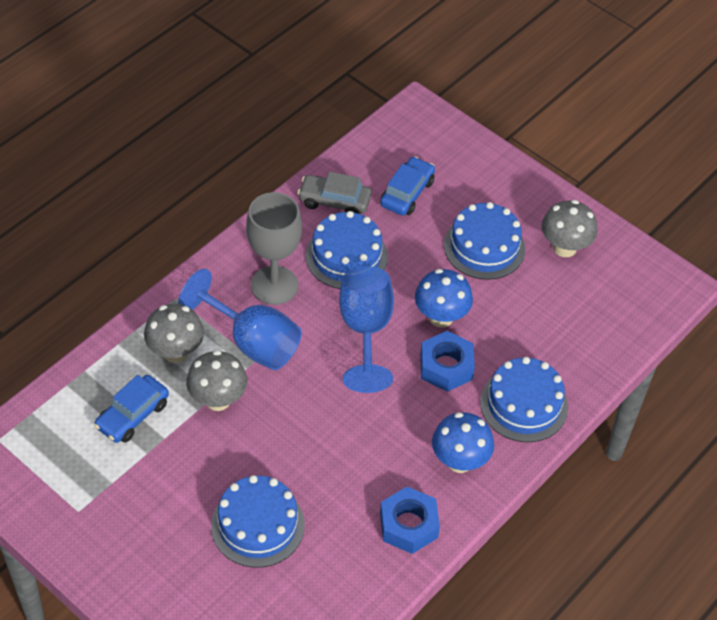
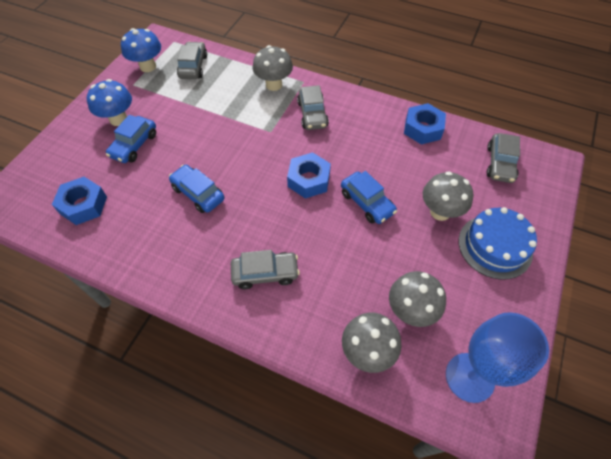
blue cake: [211,475,305,568] [305,211,388,289] [444,202,525,280] [480,357,568,442] = 4 -> [459,207,537,280] = 1
blue car: [94,375,169,443] [380,156,435,216] = 2 -> [106,115,156,163] [169,165,225,213] [341,171,397,224] = 3
blue goblet: [178,269,302,370] [339,266,394,393] = 2 -> [446,312,549,403] = 1
blue nut: [380,487,440,554] [420,331,475,392] = 2 -> [52,177,107,225] [287,152,331,199] [404,103,446,144] = 3
grey car: [297,171,372,214] = 1 -> [177,42,207,79] [231,250,300,289] [297,85,329,130] [487,133,520,183] = 4
grey goblet: [246,192,302,305] = 1 -> none = 0
grey mushroom: [144,304,204,363] [186,350,247,411] [541,200,598,257] = 3 -> [253,45,293,91] [342,313,401,373] [389,271,446,327] [423,171,473,221] = 4

